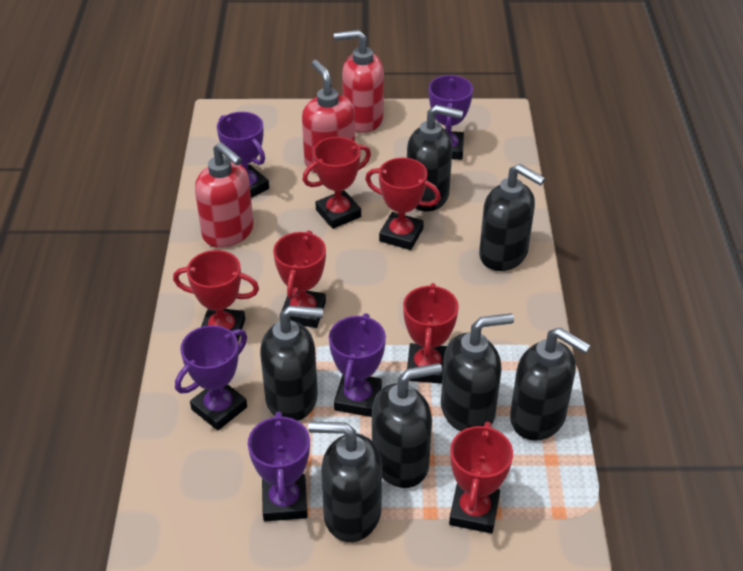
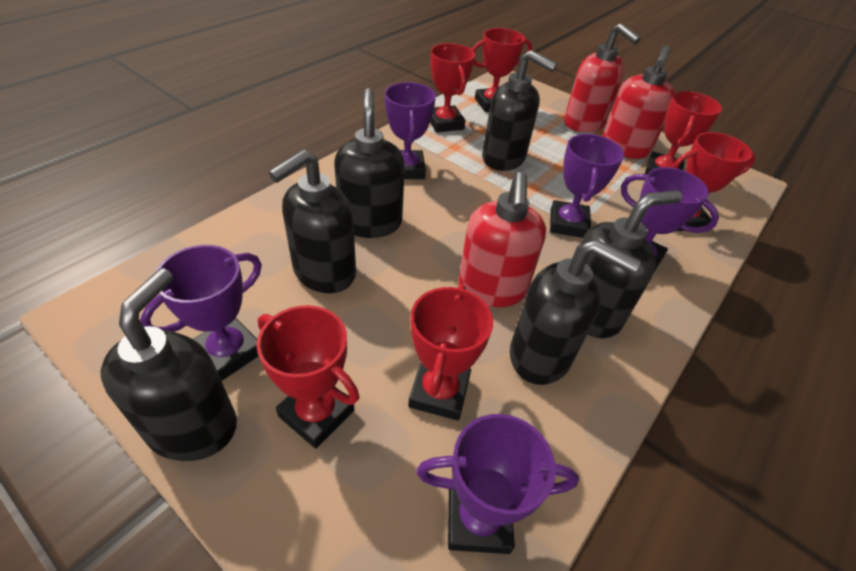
black soap dispenser: [260,305,323,421] [308,421,382,542] [372,363,442,488] [407,104,463,212] [441,313,514,432] [479,164,545,271] [510,328,591,441] = 7 -> [101,268,237,461] [269,150,356,293] [334,88,405,238] [482,50,558,171] [510,239,641,385] [581,190,682,338] = 6

